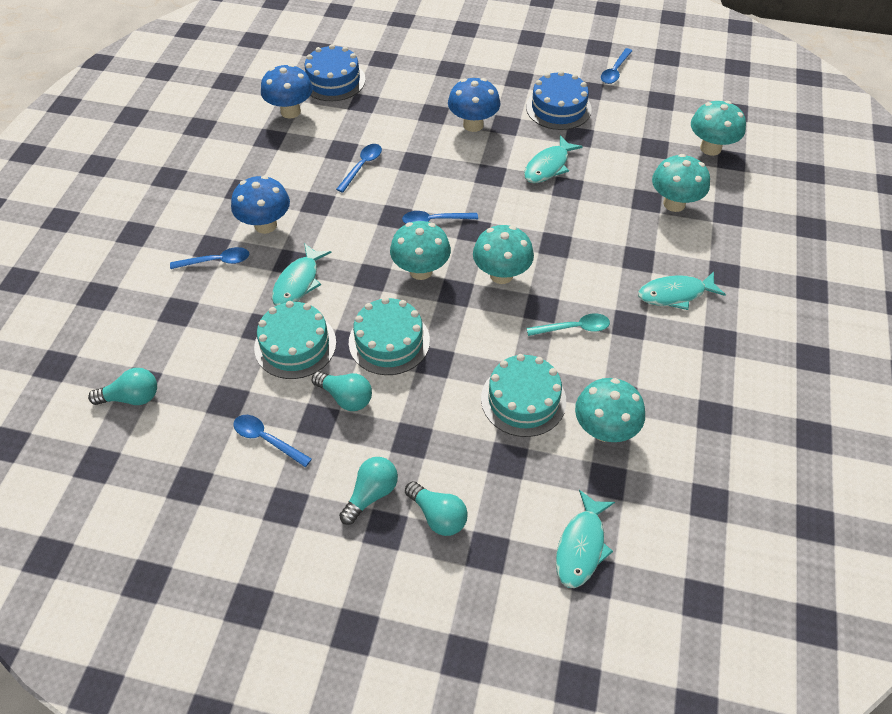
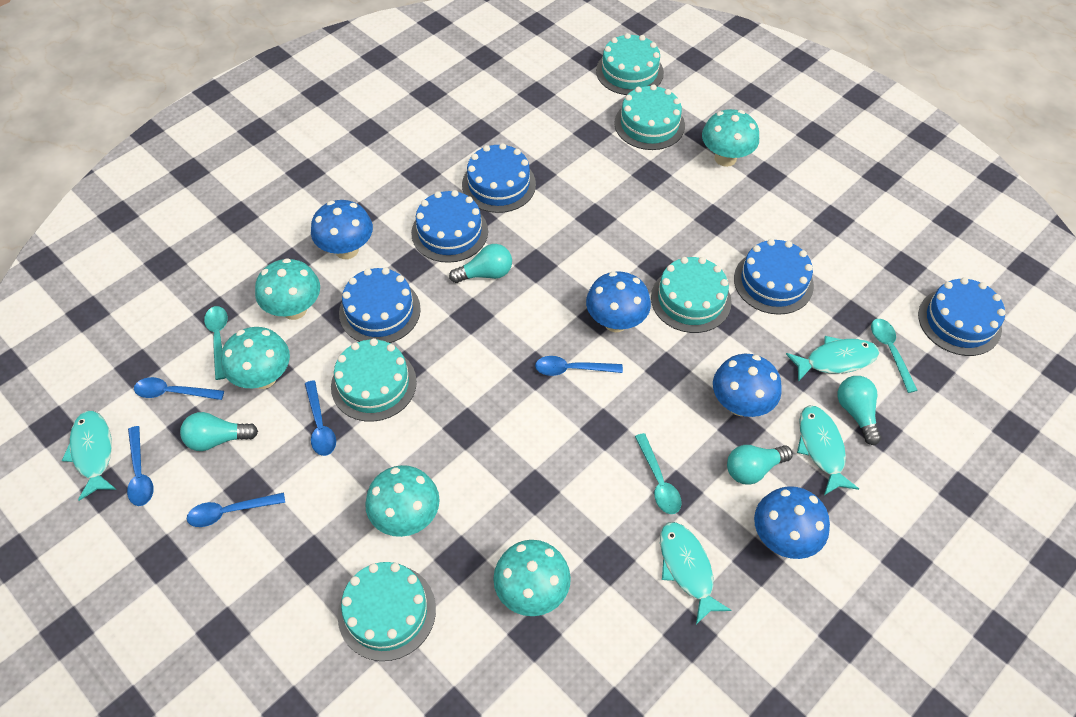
blue cake: [305,44,365,101] [526,71,592,130] = 2 -> [339,268,421,343] [411,190,488,263] [462,143,536,213] [734,239,814,315] [918,277,1005,356] = 5
blue mushroom: [231,176,290,234] [261,64,313,119] [448,78,500,132] = 3 -> [311,200,373,259] [586,272,651,332] [713,354,782,417] [754,486,830,559] = 4
turquoise cake: [254,301,336,379] [349,297,430,375] [481,354,566,437] = 3 -> [331,338,417,422] [338,562,436,661] [596,33,664,95] [614,84,685,150] [651,257,732,333] = 5
turquoise spoon: [527,313,610,336] = 1 -> [204,306,228,380] [635,433,682,514] [871,319,918,393] = 3

